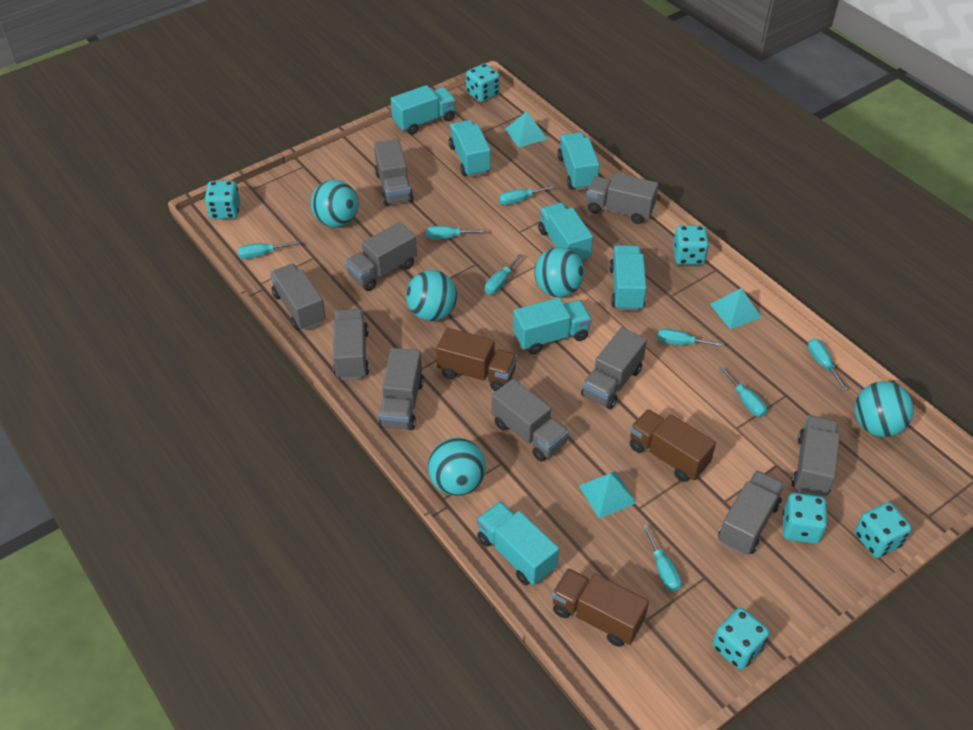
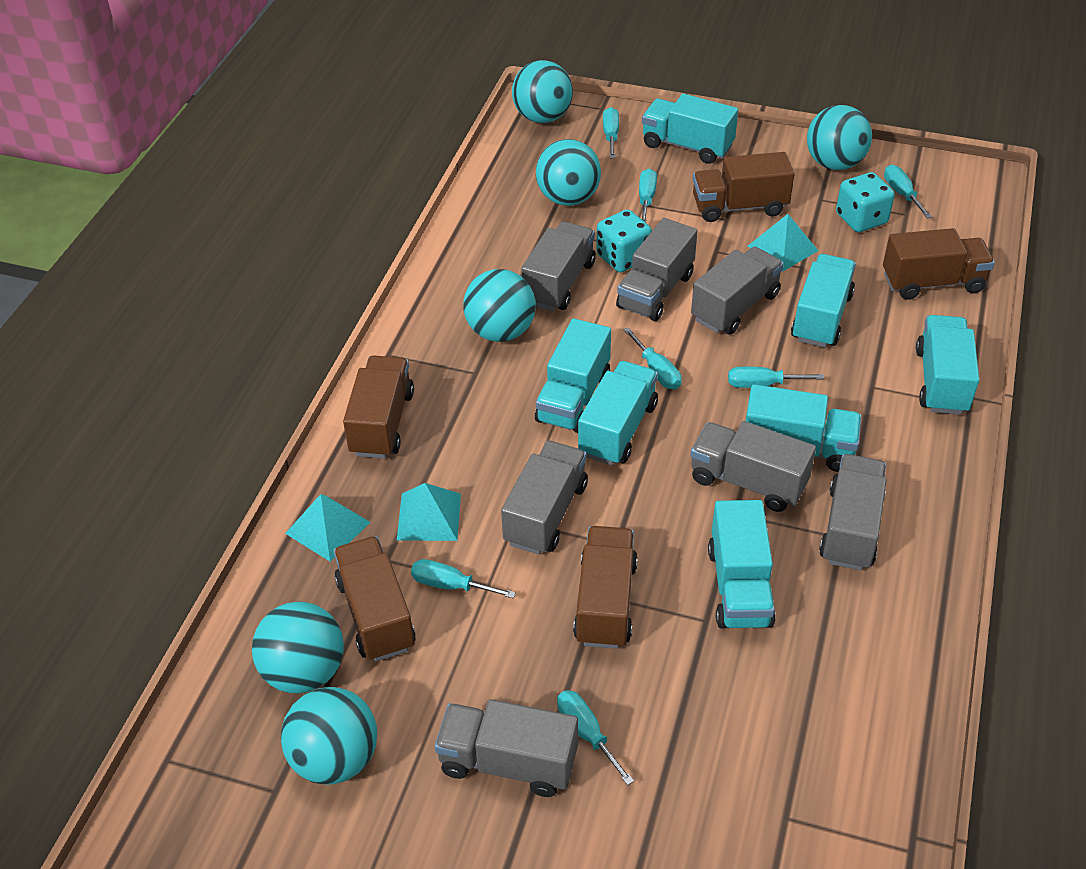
brown truck: [436,328,517,391] [552,568,649,647] [630,409,716,482] = 3 -> [333,536,416,662] [343,355,414,459] [573,526,638,649] [693,152,795,222] [883,228,995,300] = 5
grey truck: [270,264,326,331] [333,309,369,380] [345,222,417,291] [374,139,414,206] [378,348,424,430] [492,379,569,462] [581,327,647,409] [586,173,658,224] [718,470,785,555] [792,415,840,497] = 10 -> [434,699,578,797] [501,441,588,555] [521,222,596,311] [616,218,697,321] [690,421,816,512] [691,247,784,335] [819,454,887,570] = 7
turquoise ball: [311,180,358,227] [406,270,457,321] [428,438,486,496] [534,247,584,297] [855,381,914,437] = 5 -> [252,602,344,694] [281,687,377,784] [463,269,536,342] [512,60,573,123] [536,139,601,206] [807,105,872,170] = 6
turquoise dice: [205,181,240,219] [466,63,500,102] [673,225,709,265] [712,607,770,670] [783,493,827,544] [855,502,912,558] = 6 -> [596,209,652,272] [836,172,895,232] = 2
turquoise screwdriver: [238,241,300,259] [426,226,486,239] [485,254,523,294] [499,185,555,205] [642,524,682,591] [658,328,724,347] [719,367,767,417] [808,339,848,391] = 8 -> [411,559,516,598] [557,690,634,785] [603,107,619,158] [623,327,682,389] [639,169,657,222] [728,367,824,388] [884,165,932,219] = 7

